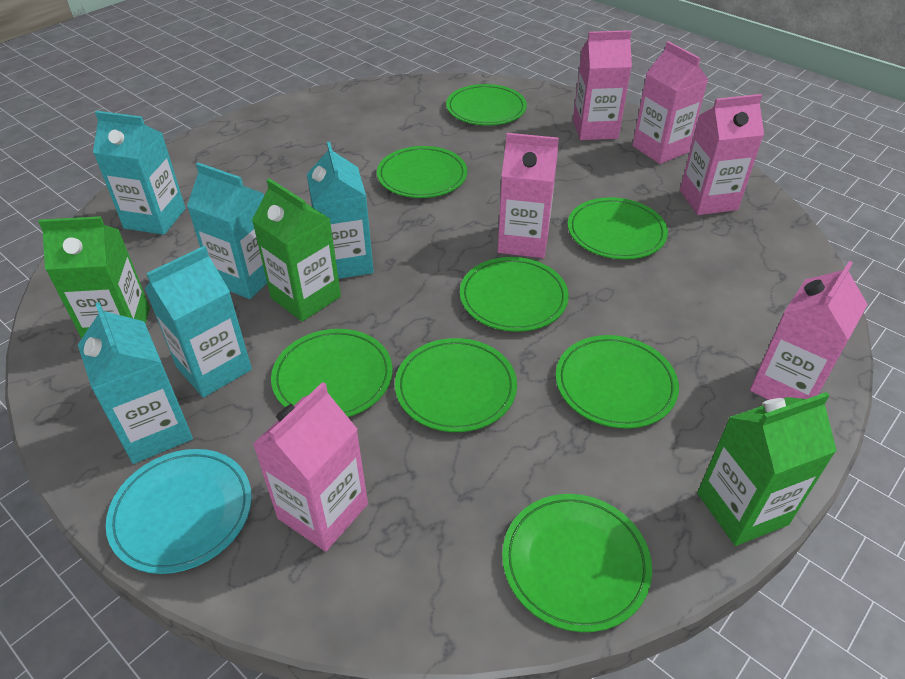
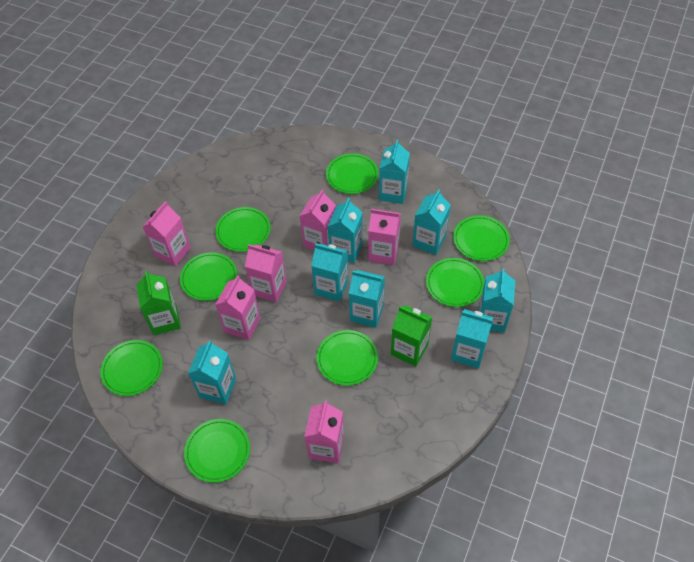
green carton: [38,216,150,339] [252,178,341,322] [697,392,837,546] = 3 -> [136,271,181,335] [391,305,433,367] = 2
turquoise carton: [78,302,193,464] [93,111,186,235] [145,246,252,398] [187,163,267,299] [307,142,374,279] = 5 -> [188,340,236,404] [311,244,349,302] [328,198,363,263] [349,270,385,328] [379,140,410,204] [412,189,451,255] [451,309,494,369] [478,268,515,333] = 8
turquoise plate: [106,449,252,574] = 1 -> none = 0

